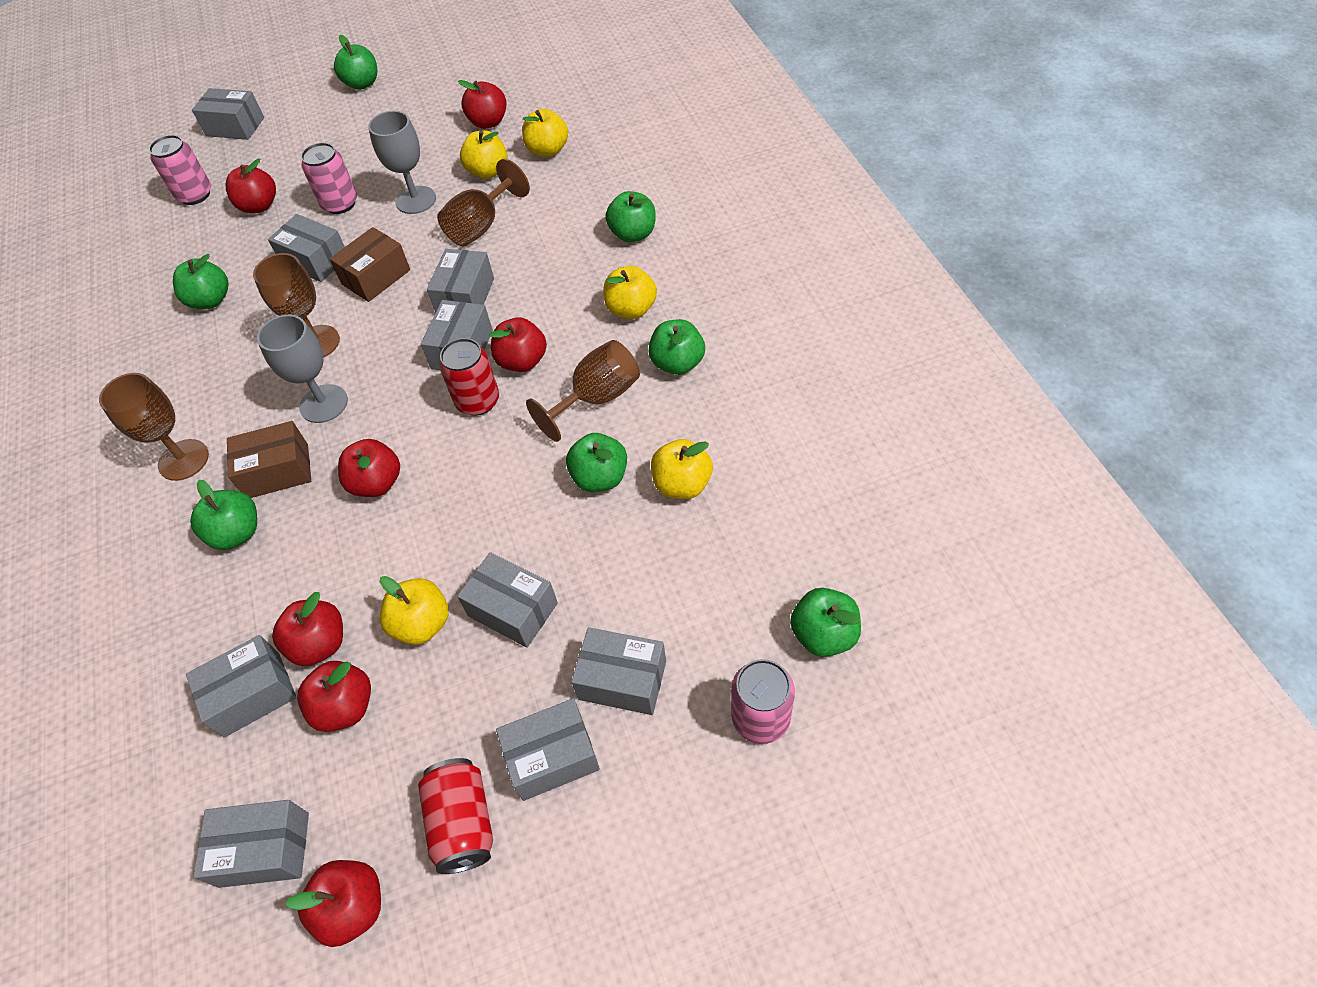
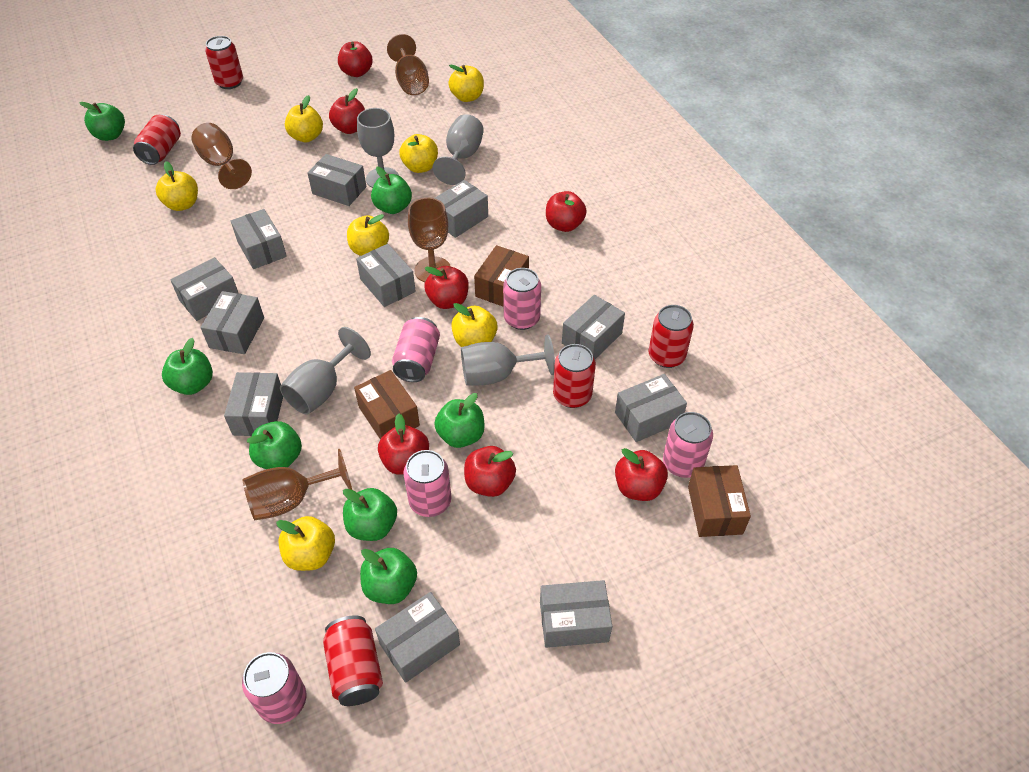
brown box: [227,421,311,498] [329,227,410,302] = 2 -> [354,370,420,439] [474,245,529,307] [688,465,751,537] = 3
grey box: [186,635,297,738] [192,88,264,140] [193,800,309,888] [268,214,345,282] [421,300,493,370] [427,249,494,313] [457,552,558,648] [496,698,600,801] [571,627,666,715] = 9 -> [170,257,238,321] [200,291,264,354] [224,372,283,436] [231,209,287,269] [308,154,367,206] [356,244,416,307] [375,592,460,683] [435,180,488,238] [540,580,612,648] [562,295,625,359] [615,374,687,442] = 11
grey goblet: [257,315,348,423] [368,111,436,214] = 2 -> [280,327,371,415] [357,108,399,188] [433,114,484,185] [461,334,555,386] = 4
pink can: [149,135,211,205] [301,143,357,214] [731,659,795,744] = 3 -> [242,652,306,724] [392,317,440,382] [404,450,452,517] [503,268,541,330] [663,412,713,478] = 5
red can: [418,758,493,874] [439,338,499,416] = 2 -> [133,115,181,165] [205,36,243,89] [323,615,383,706] [553,344,596,408] [649,305,694,368] = 5
yellow apple: [380,576,449,645] [460,130,507,179] [522,109,568,157] [603,266,657,319] [651,439,713,499] = 5 -> [156,161,198,211] [276,516,335,571] [285,95,323,142] [347,214,389,256] [399,134,438,173] [448,65,484,102] [451,303,498,347] = 7

